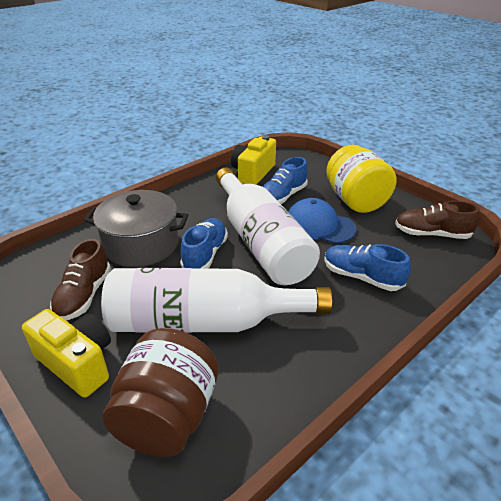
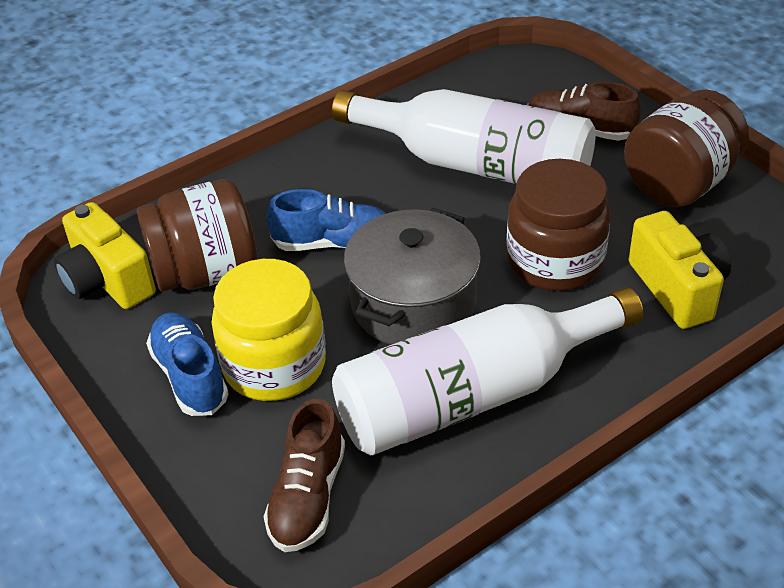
blue cap: [288,198,357,244] = 1 -> none = 0
blue shoe: [180,218,228,269] [263,157,308,204] [324,244,411,291] = 3 -> [146,312,229,416] [266,189,387,251] = 2
brown jar: [103,328,219,457] = 1 -> [137,179,258,292] [506,159,611,291] [624,90,749,207] = 3

